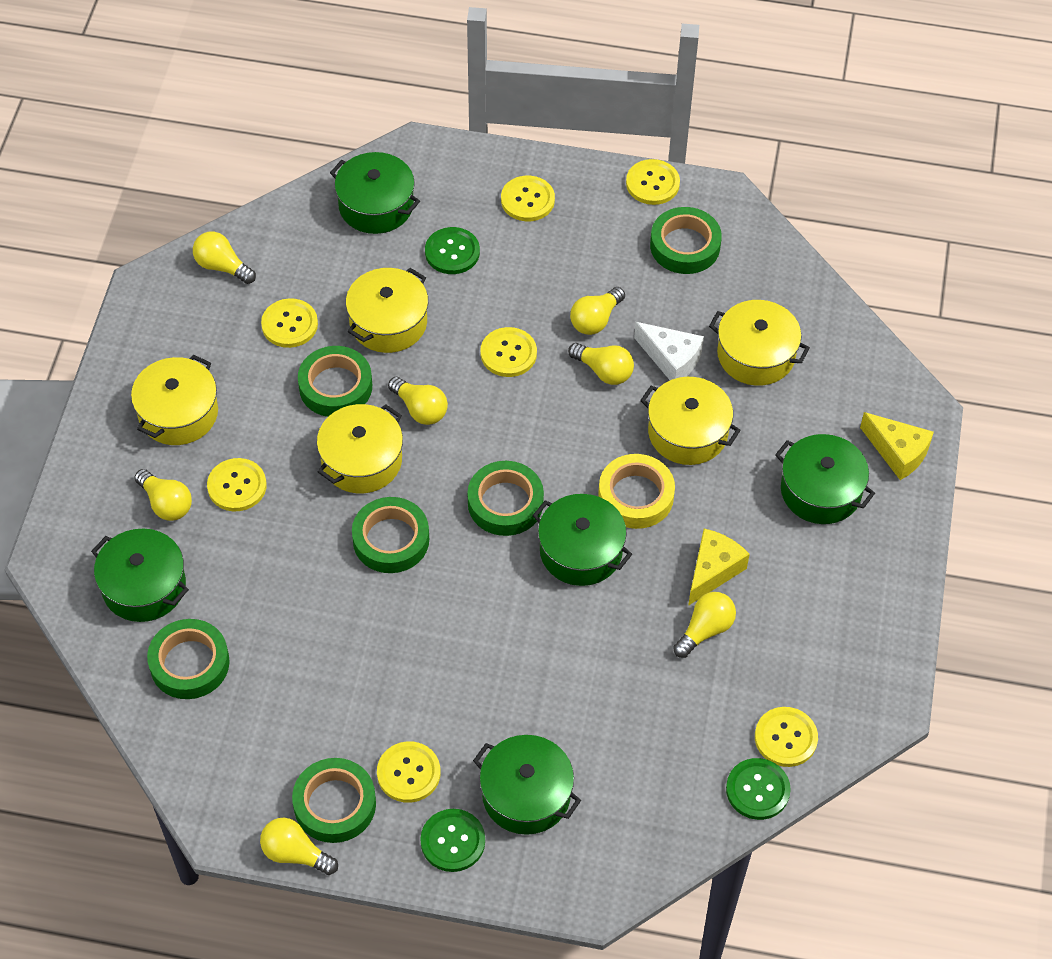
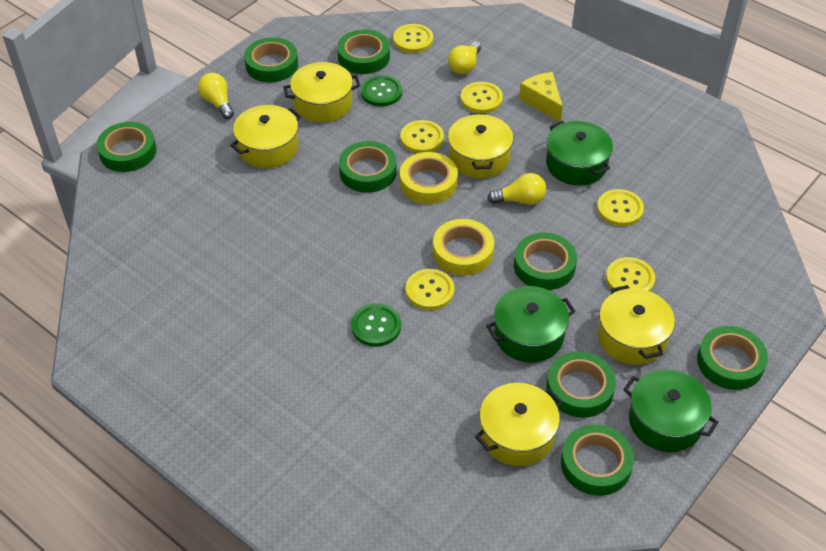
green button: [420,809,485,872] [425,227,480,274] [726,758,791,820] = 3 -> [351,303,401,347] [361,75,402,107] = 2
green pot: [91,529,189,622] [330,152,420,234] [473,735,581,835] [532,494,632,586] [775,434,875,524] = 5 -> [486,286,576,363] [546,121,613,185] [623,370,719,452] = 3
green tape: [147,619,230,699] [292,758,376,843] [298,346,372,417] [352,497,429,573] [468,461,544,536] [650,207,722,274] = 6 -> [96,122,157,172] [244,37,298,82] [337,29,390,74] [339,141,397,193] [514,233,577,290] [546,352,616,418] [561,424,634,496] [697,326,768,390] = 8
white cheese: [634,322,704,380] = 1 -> none = 0
yellow button: [207,458,267,511] [261,298,318,348] [377,741,441,803] [480,327,537,377] [501,176,555,221] [626,159,680,205] [755,707,818,767] = 7 -> [393,24,433,53] [401,120,444,153] [406,269,455,310] [461,82,503,113] [597,189,644,226] [606,257,655,292] = 6
yellow cheese: [688,528,750,606] [860,412,934,480] = 2 -> [519,72,563,122] = 1
yellow light bulb: [134,469,192,521] [193,231,256,284] [260,818,338,875] [388,377,448,425] [568,343,634,385] [570,287,625,335] [673,592,736,658] = 7 -> [198,73,234,119] [448,41,481,74] [487,173,547,205] = 3
yellow tape: [598,454,675,529] = 1 -> [400,152,458,204] [433,219,494,276] = 2

